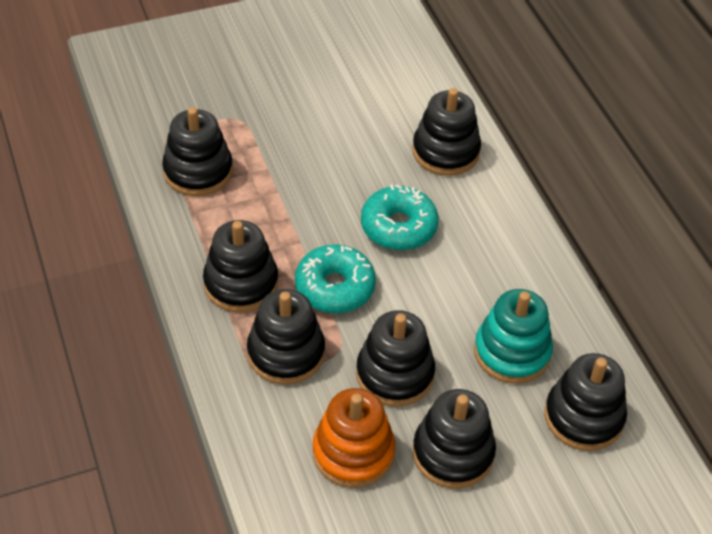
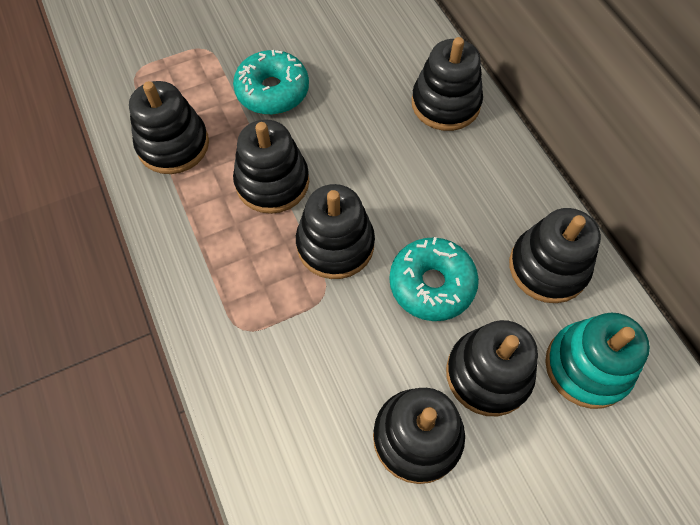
orange stacking toy: [313,388,395,488] = 1 -> none = 0

